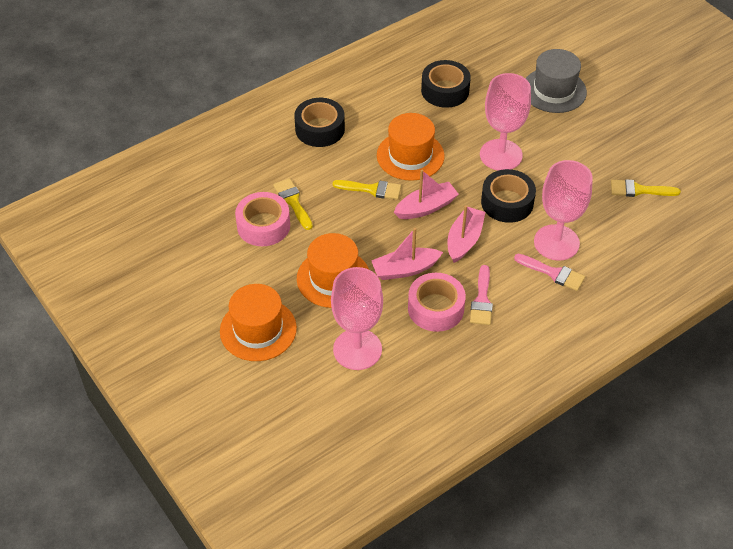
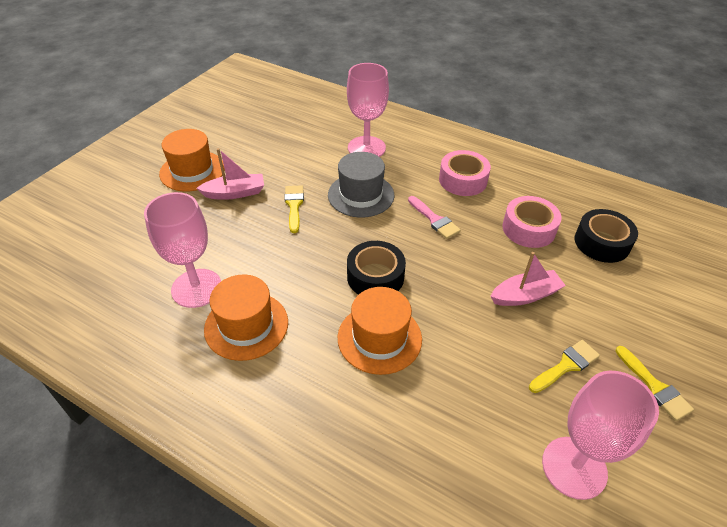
black tape: [294,98,345,147] [421,60,471,108] [481,169,536,223] = 3 -> [347,241,406,295] [575,209,638,263] = 2
pink boat: [371,228,443,280] [394,170,459,219] [448,205,485,263] = 3 -> [197,148,264,200] [490,252,566,306] = 2
pink brush: [470,265,493,325] [514,254,585,291] = 2 -> [408,196,461,239] = 1

